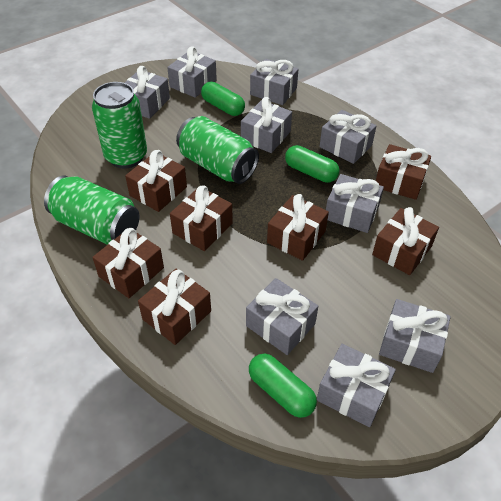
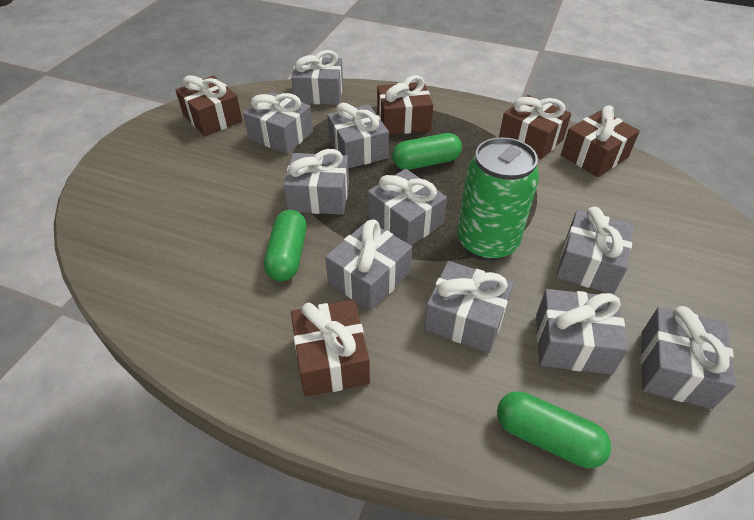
brown gift: [92,228,164,298] [125,150,187,212] [138,269,211,345] [170,185,233,251] [267,194,329,261] [372,207,439,275] [376,144,431,200] = 7 -> [176,75,242,137] [291,300,370,397] [377,75,433,135] [499,95,571,159] [561,106,640,177] = 5
green can: [44,176,139,245] [92,82,147,169] [176,116,259,184] = 3 -> [457,137,539,261] = 1
grey gift: [125,66,170,119] [167,46,217,98] [241,97,292,153] [246,278,318,355] [250,59,299,105] [317,344,396,427] [319,110,376,164] [326,174,384,233] [379,299,451,373] = 9 -> [243,92,313,154] [284,149,349,215] [291,50,343,105] [325,219,412,311] [327,103,389,168] [368,169,447,246] [424,261,514,353] [536,289,628,375] [556,207,634,294] [641,306,736,409] = 10

